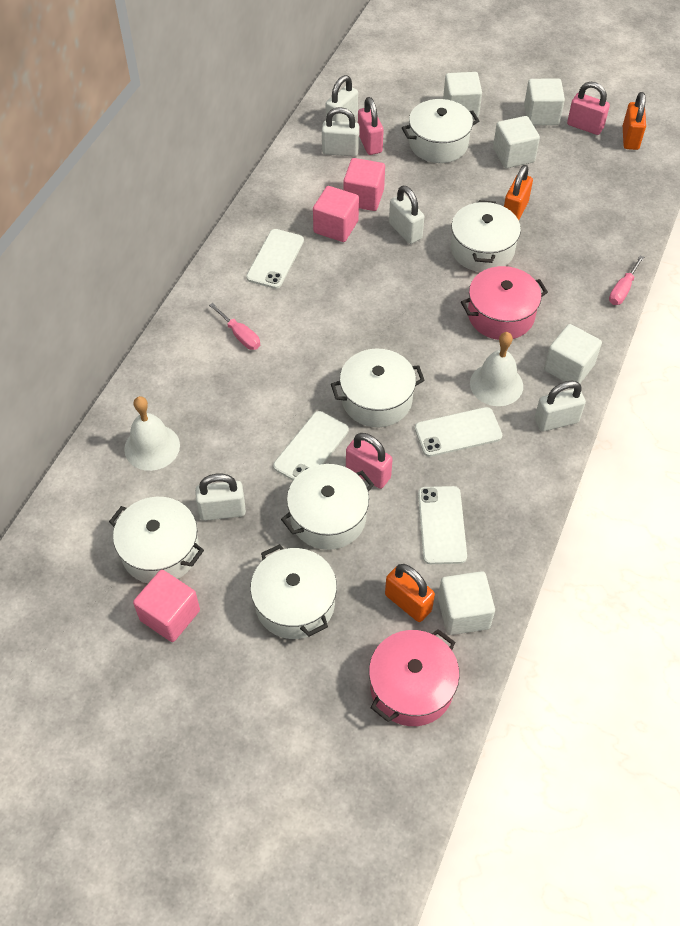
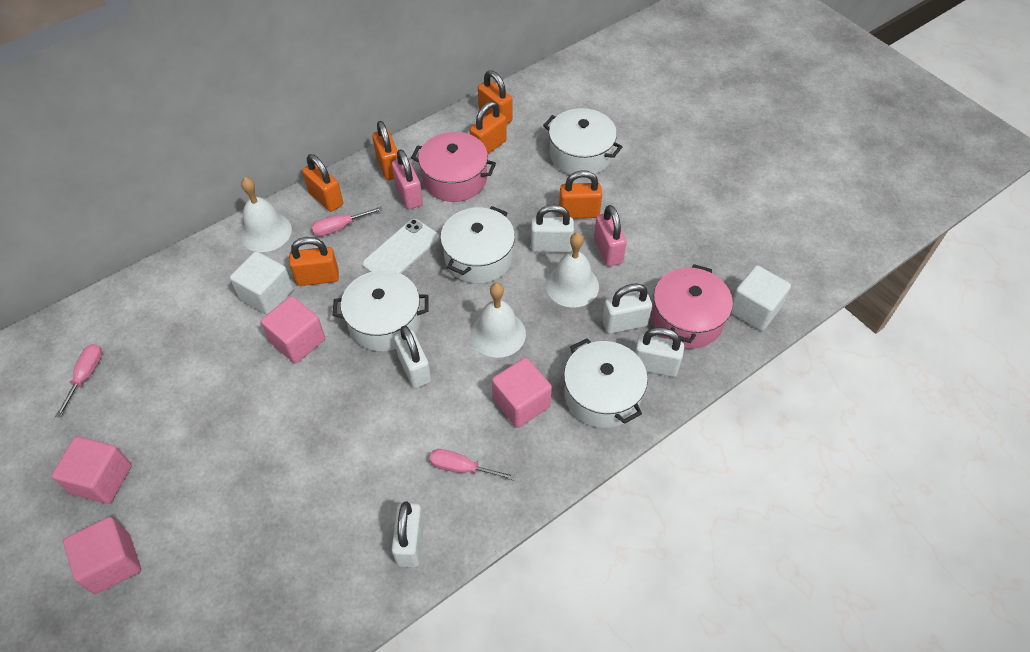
orange padlock: [385,564,435,622] [504,165,533,220] [623,92,646,150] = 3 -> [289,237,339,286] [302,154,343,212] [372,121,397,180] [470,101,507,154] [478,70,512,125] [559,170,602,219] = 6
pink cube: [133,570,200,642] [313,186,359,242] [343,158,385,211] = 3 -> [52,436,132,504] [63,517,141,594] [261,296,325,363] [492,358,552,428] = 4
pink padlock: [346,433,393,489] [358,97,384,155] [567,82,610,135] = 3 -> [392,149,423,209] [594,205,627,266] = 2
pink screwdriver: [209,303,260,350] [609,255,644,305] = 2 -> [55,344,102,418] [311,206,383,236] [429,449,516,480] = 3
white bell: [124,396,180,471] [470,332,523,406] = 2 -> [240,177,292,252] [470,283,526,358] [546,233,599,308] = 3
white cube: [438,571,495,635] [443,72,482,118] [493,116,540,168] [524,79,565,125] [544,324,602,384] = 5 -> [230,251,293,315] [731,265,791,331] = 2
white phone: [246,229,304,289] [273,411,349,480] [415,407,502,457] [418,486,467,564] = 4 -> [362,219,439,274] = 1
white pot: [109,497,204,583] [250,544,337,639] [281,464,374,550] [331,349,425,427] [402,99,479,163] [451,200,521,272] = 6 -> [333,270,429,352] [440,206,515,284] [543,108,623,175] [564,338,648,428] = 4

